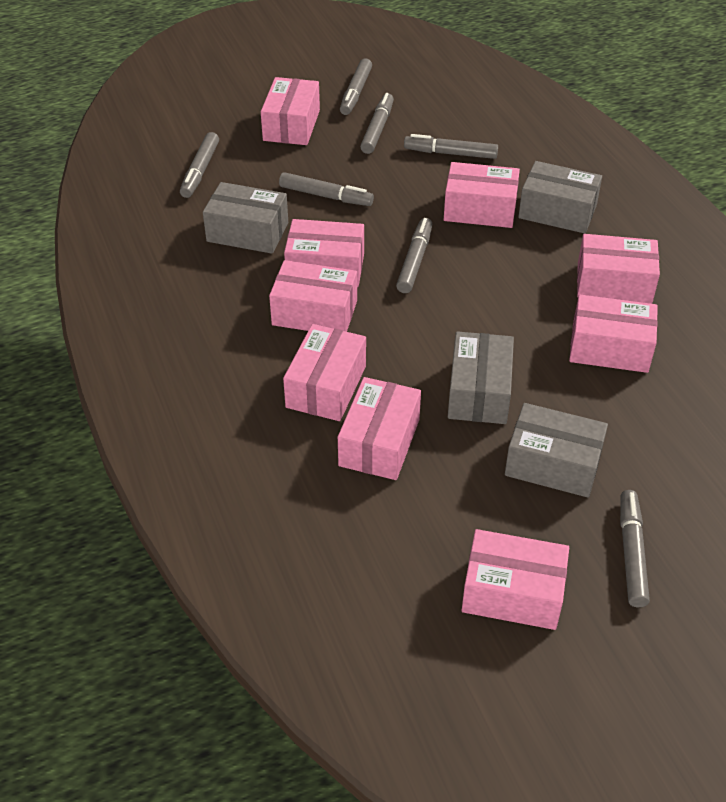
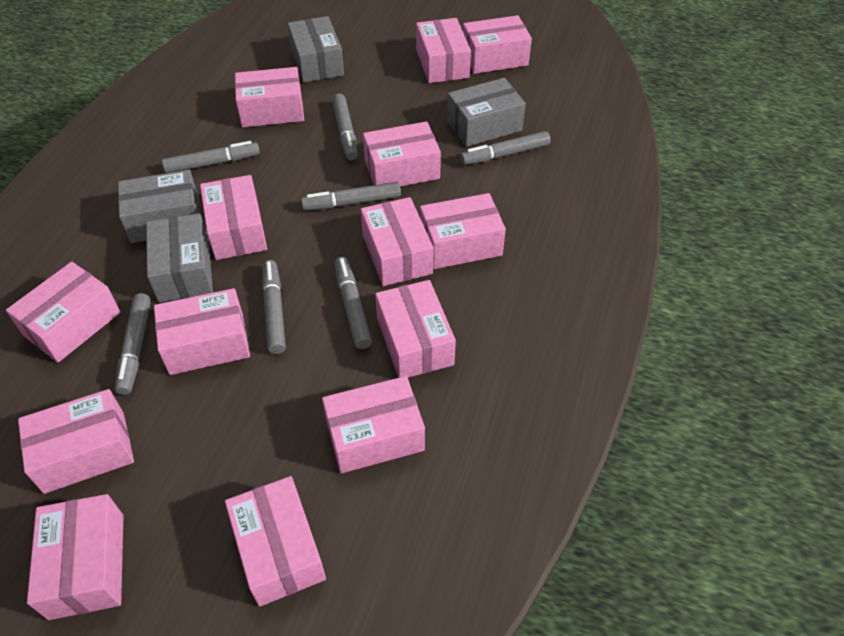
pink box: [261,77,320,145] [269,260,357,332] [283,324,366,421] [284,219,364,287] [338,377,421,480] [444,162,520,228] [462,529,569,630] [569,295,658,373] [577,234,660,304] = 9 -> [6,262,121,363] [18,389,134,494] [27,494,123,620] [154,288,250,375] [200,175,267,260] [225,476,326,607] [235,67,304,127] [322,376,425,473] [361,197,433,286] [363,121,441,187] [375,280,456,378] [416,18,471,83] [420,193,506,269] [463,15,532,74] = 14

